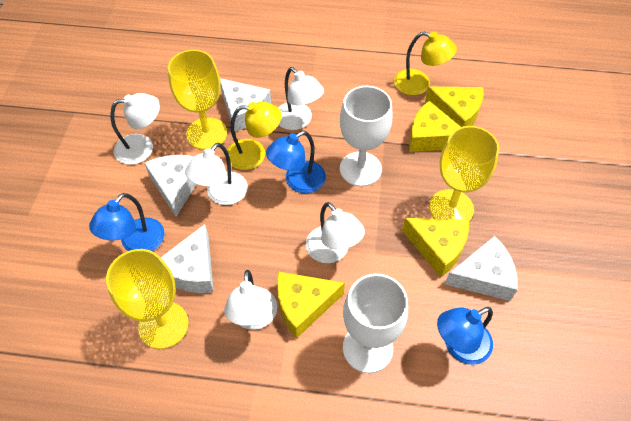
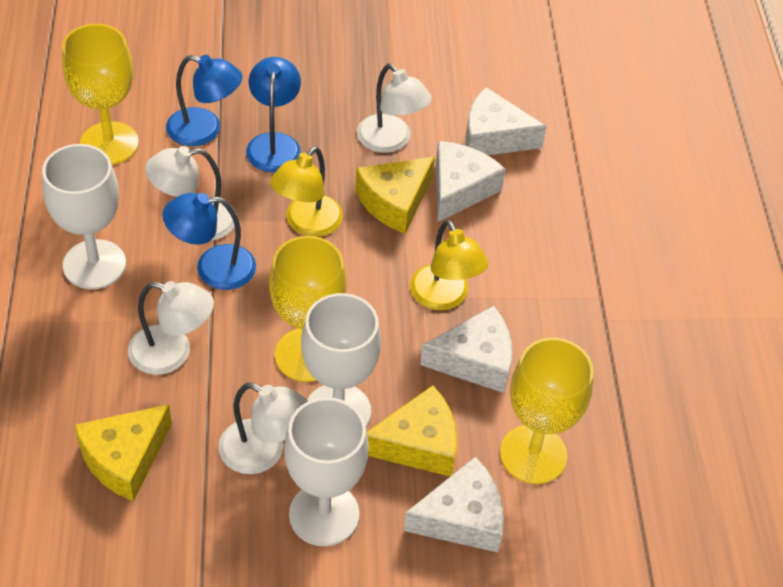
white goblet: [340,86,393,187] [343,274,408,373] = 2 -> [42,144,126,289] [284,397,369,546] [301,293,381,427] = 3
white lamp: [110,93,160,165] [185,143,248,205] [224,270,277,330] [278,67,324,130] [306,202,365,263] = 5 -> [128,281,214,375] [145,146,237,241] [218,383,308,474] [357,63,432,153] = 4
yellow cheese: [277,272,345,338] [402,218,469,277] [409,101,460,152] [425,87,484,127] = 4 -> [74,404,172,501] [355,156,435,234] [367,385,457,477] = 3

